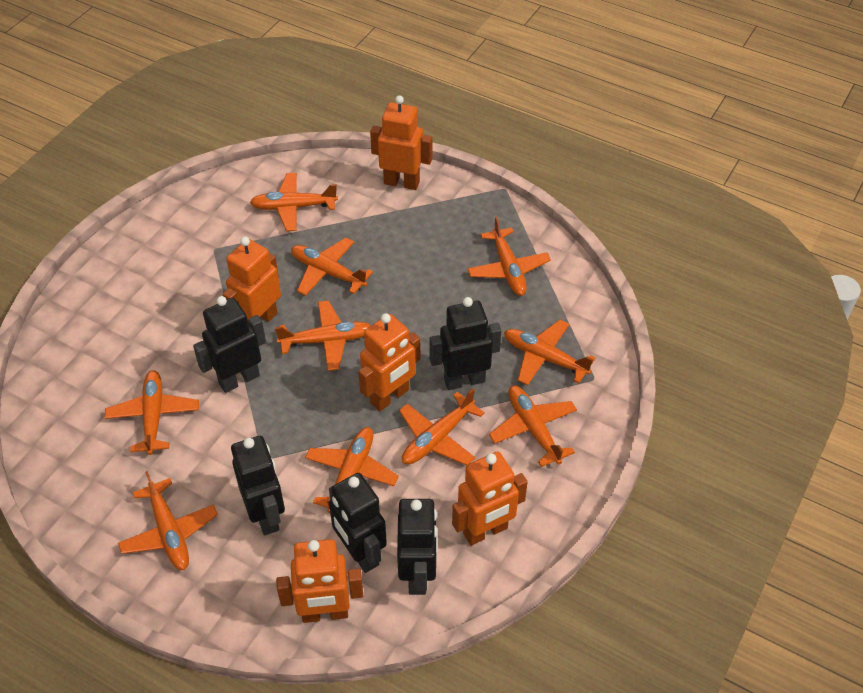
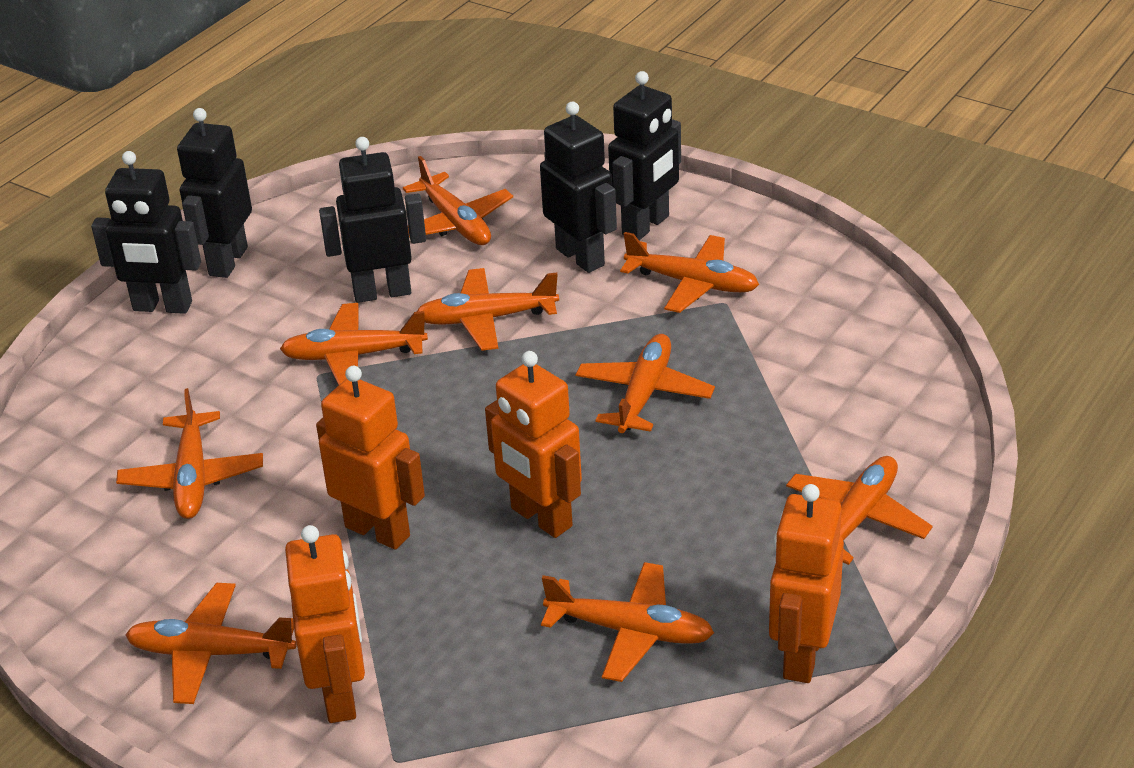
orange plane: [105,370,199,455] [118,471,218,570] [250,173,338,231] [275,300,371,371] [291,238,373,296] [305,427,399,513] [399,388,485,465] [467,216,551,296] [489,385,577,467] [504,320,595,385] = 10 -> [116,388,263,519] [125,583,297,704] [280,303,428,385] [403,156,513,245] [417,268,559,351] [541,562,714,682] [575,334,715,433] [620,232,759,313] [786,456,933,565] = 9
orange robot: [223,237,281,322] [276,539,363,623] [358,313,420,411] [370,95,432,190] [452,451,528,546] = 5 -> [285,525,365,723] [316,366,425,550] [485,351,582,538] [769,484,844,683] = 4

